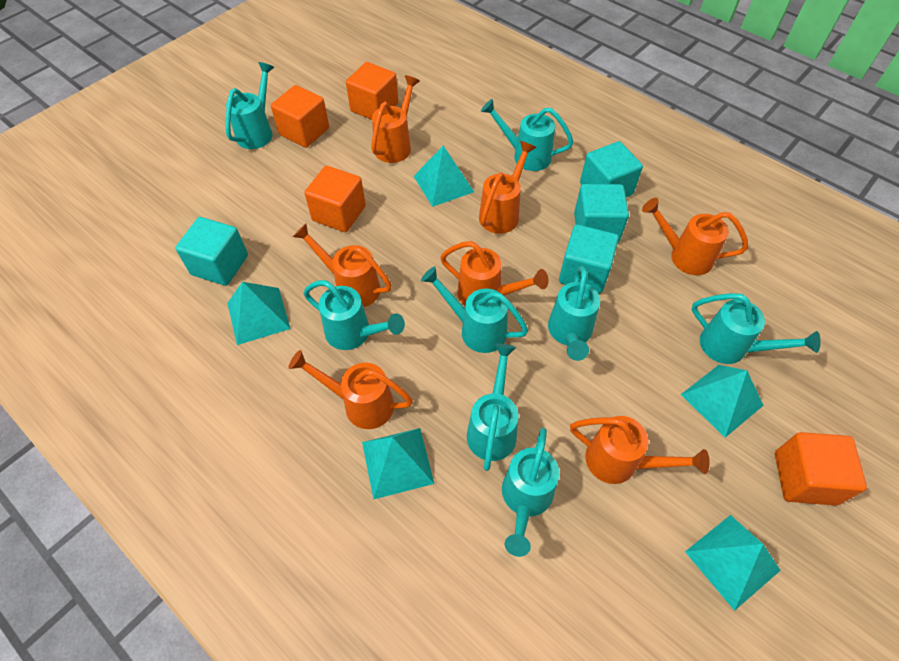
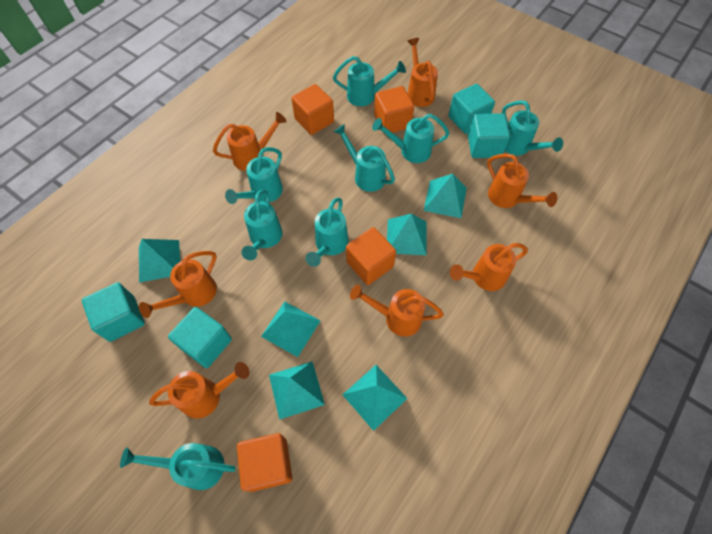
turquoise pyramid: [227,282,291,345] [362,428,434,499] [414,145,474,207] [681,365,764,438] [685,515,781,611] = 5 -> [139,239,180,283] [261,302,321,357] [269,361,325,420] [342,365,408,431] [387,214,427,255] [424,174,467,218] = 6

